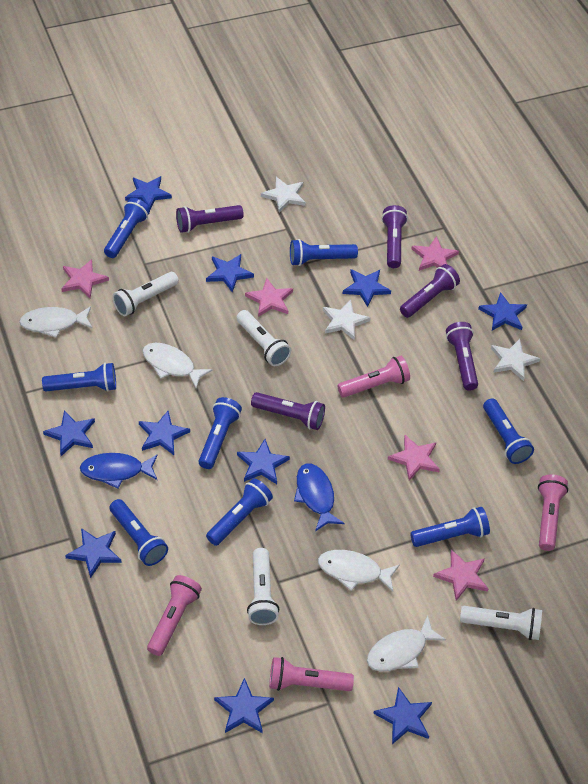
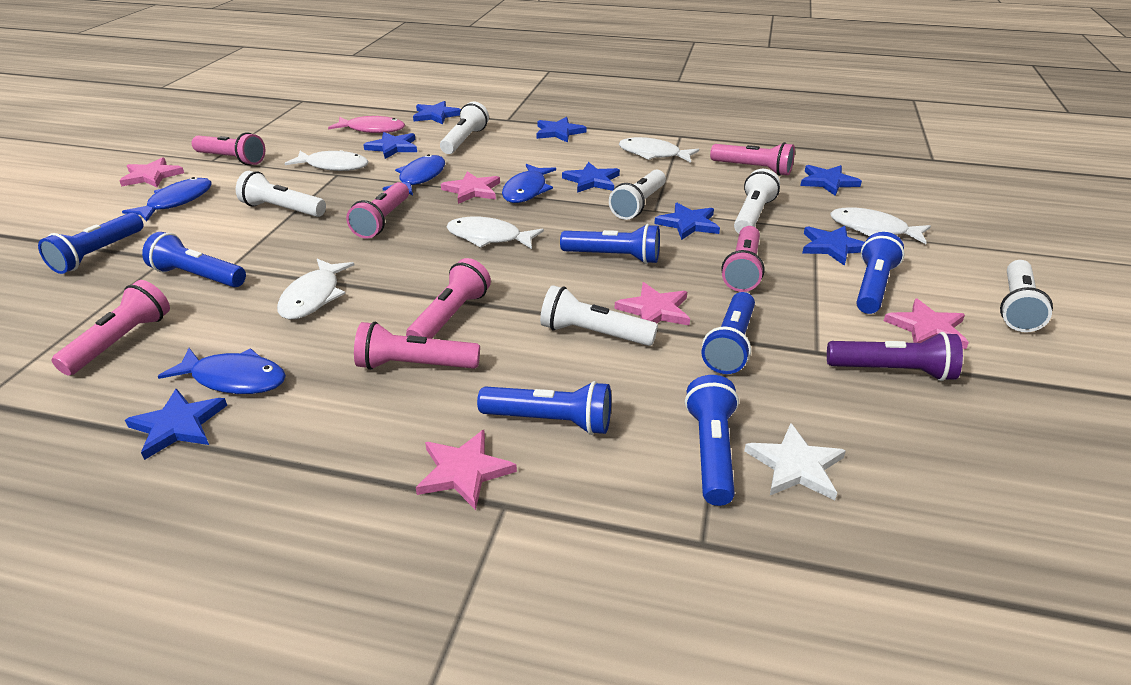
blue fish: [80,453,158,488] [294,464,344,531] = 2 -> [122,177,212,221] [158,348,286,394] [383,154,445,195] [502,164,556,203] = 4
blue flashlight: [42,363,116,392] [104,198,150,258] [109,499,168,566] [198,397,242,469] [206,478,273,546] [290,239,358,266] [410,507,490,547] [483,398,534,464] = 8 -> [38,213,143,274] [142,232,246,287] [477,381,611,435] [560,224,660,264] [685,375,739,506] [702,292,755,374] [856,232,905,314] = 7
blue star: [43,410,95,456] [65,528,122,578] [125,176,172,209] [139,411,190,455] [206,254,254,292] [214,678,274,733] [237,439,290,484] [343,269,391,307] [373,687,432,744] [478,292,527,331] = 10 -> [125,388,227,460] [363,132,417,159] [413,101,461,125] [537,117,586,143] [562,162,620,193] [654,203,720,240] [800,165,862,196] [802,226,865,266] = 8
pink fish: none = 0 -> [328,116,405,133] = 1
pink flashlight: [147,575,202,656] [269,657,354,691] [337,356,410,398] [538,475,568,551] = 4 -> [52,280,170,376] [192,132,265,165] [346,182,409,238] [354,322,480,370] [406,258,491,339] [710,142,795,176] [721,226,765,292] = 7
purple flashlight: [176,205,244,233] [251,392,325,430] [382,205,408,268] [400,264,460,318] [446,322,478,391] = 5 -> [827,332,963,381] = 1
white fish: [19,306,92,338] [142,343,212,389] [318,550,400,592] [367,615,446,671] = 4 -> [277,259,355,319] [284,150,369,171] [446,217,544,249] [619,137,699,163] [830,207,931,244] = 5
white flashlight: [112,272,179,316] [237,310,291,366] [247,548,279,625] [460,606,542,640] = 4 -> [236,171,326,217] [440,102,489,154] [540,285,658,346] [609,170,666,220] [734,169,780,234] [1000,260,1053,332] = 6
white star: [261,177,306,212] [323,300,371,340] [491,339,540,381] = 3 -> [744,423,846,500] = 1

